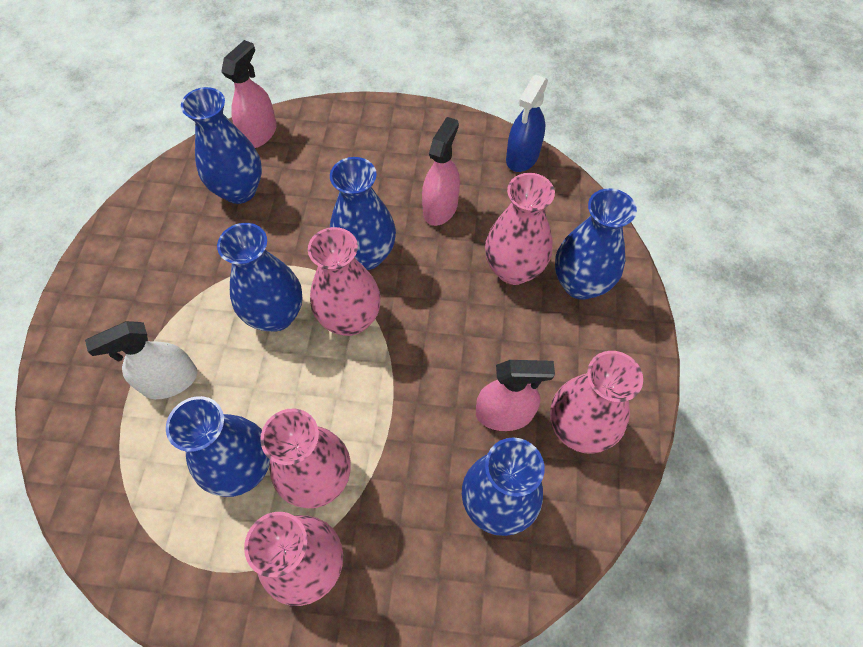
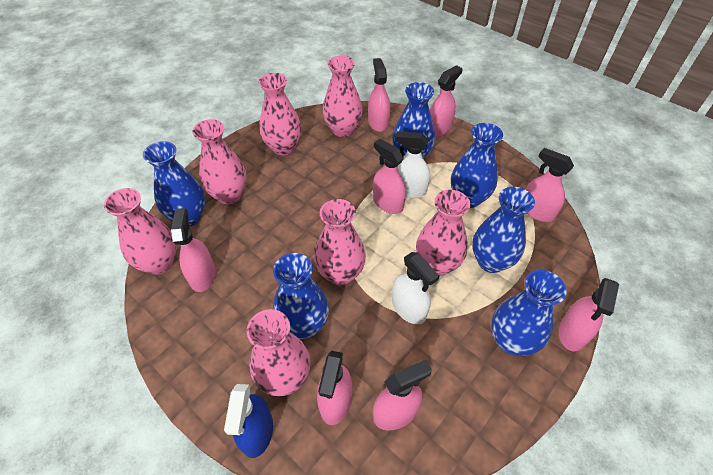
pink spray bottle: [221,40,277,148] [422,117,460,226] [476,360,555,431] = 3 -> [171,208,215,292] [317,351,352,425] [368,58,390,132] [373,139,406,214] [373,359,432,431] [430,65,463,137] [525,148,574,222] [559,278,619,351] = 8
pink vase: [244,512,343,606] [260,409,351,508] [308,227,381,336] [485,173,555,285] [550,351,643,454] = 5 -> [104,188,177,274] [192,119,247,204] [247,309,311,396] [259,73,301,156] [314,199,366,285] [323,56,363,137] [416,190,471,276] = 7
white spray bottle: [85,321,198,399] = 1 -> [392,252,439,324] [395,131,430,198] = 2

